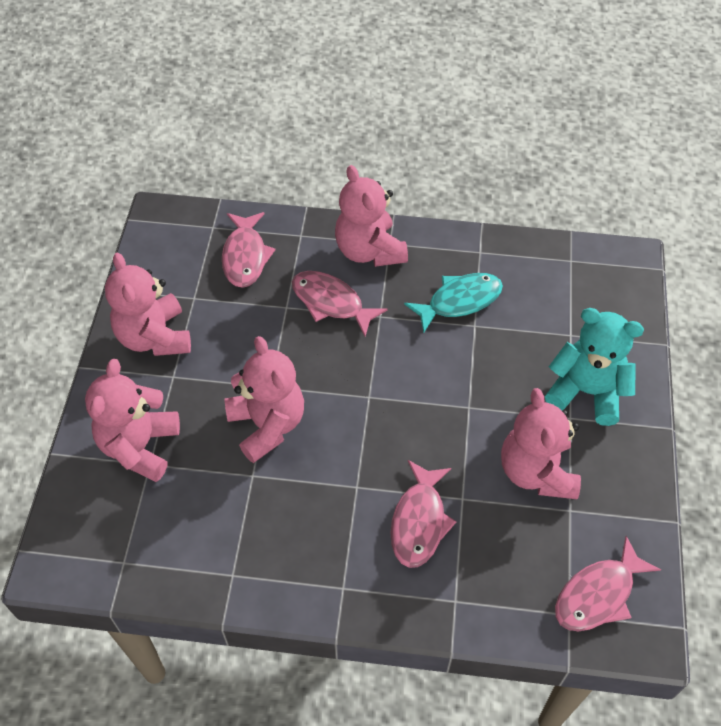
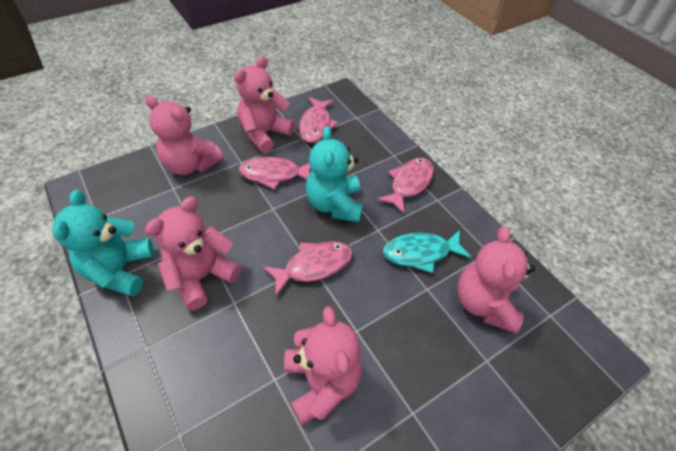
turquoise teddy bear: [545,308,644,426] = 1 -> [52,190,154,297] [306,126,363,222] = 2

